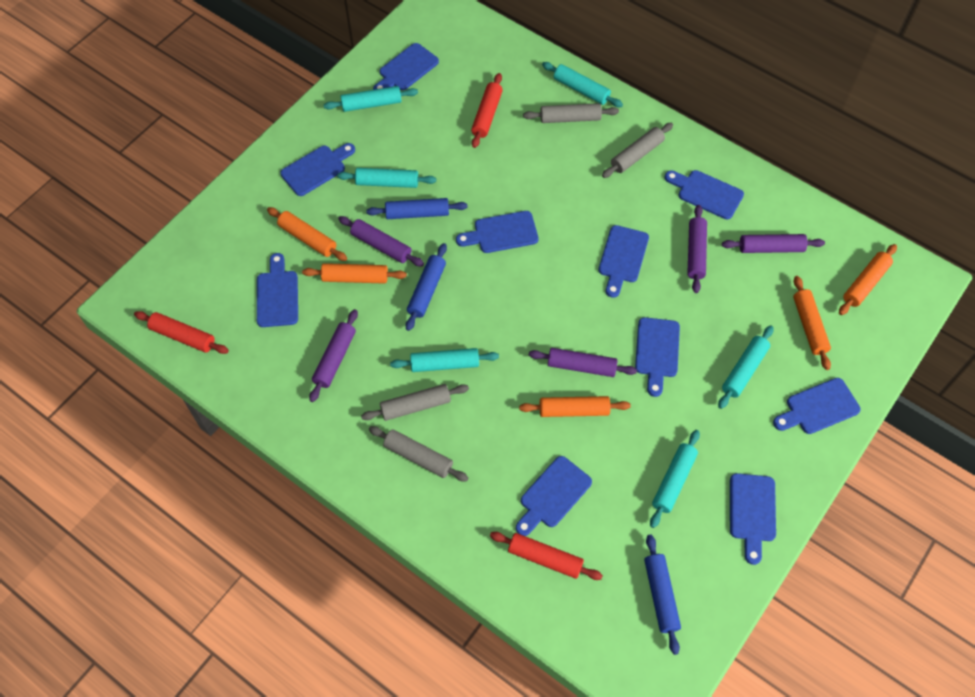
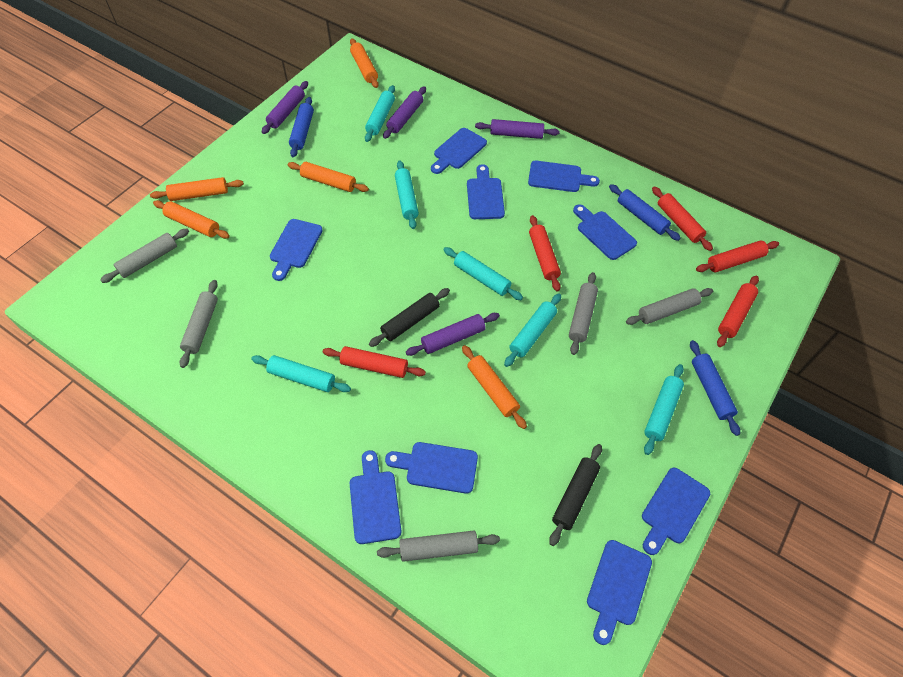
black rolling pin: none = 0 -> [369,288,450,347] [549,444,602,546] = 2
blue cutting board: [257,253,298,327] [280,143,355,196] [373,43,439,90] [456,211,539,253] [516,456,592,536] [598,225,649,298] [635,317,680,397] [665,170,744,219] [730,473,776,565] [773,378,861,434] = 10 -> [270,219,323,281] [350,450,401,544] [385,442,478,494] [431,128,487,174] [467,164,505,219] [528,161,600,192] [573,204,637,260] [587,540,652,645] [642,468,710,555] = 9
grey rolling pin: [361,384,469,421] [369,426,468,482] [523,103,619,123] [602,123,673,178] = 4 -> [100,229,189,283] [180,280,218,368] [377,530,500,562] [569,272,598,355] [626,288,713,325] = 5
purple rolling pin: [309,309,358,402] [338,216,424,267] [529,348,637,377] [687,205,707,293] [722,234,825,253] = 5 -> [262,81,308,134] [383,86,426,139] [406,313,500,356] [475,119,560,139] = 4
red rolling pin: [134,311,229,354] [471,73,503,148] [490,532,603,580] = 3 -> [323,346,426,378] [529,215,561,292] [652,186,713,251] [696,241,779,272] [717,275,759,347] = 5

